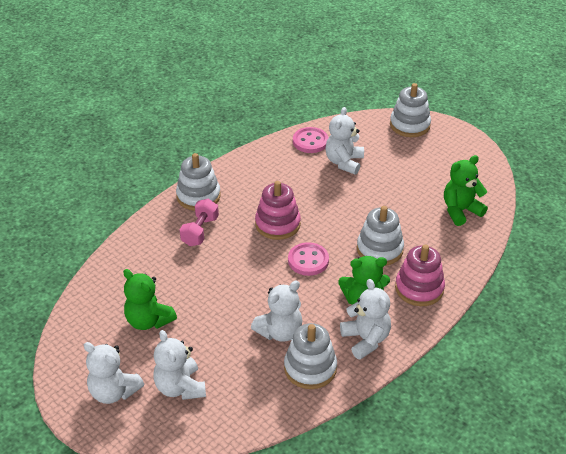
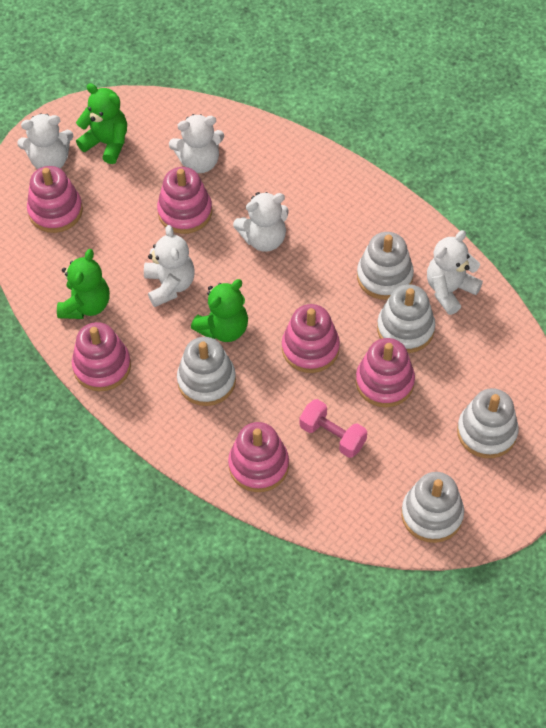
pink button: [288,242,329,276] [293,127,328,153] = 2 -> none = 0
pink stacking toy: [255,181,301,240] [395,245,445,306] = 2 -> [27,166,83,233] [72,322,131,391] [157,167,212,234] [228,422,289,492] [282,304,340,373] [356,338,415,407] = 6
white stacking toy: [176,153,220,211] [284,323,337,389] [357,206,404,266] [390,83,431,137] = 4 -> [177,337,236,406] [357,232,414,300] [377,284,435,353] [401,472,464,543] [457,388,519,458] = 5

